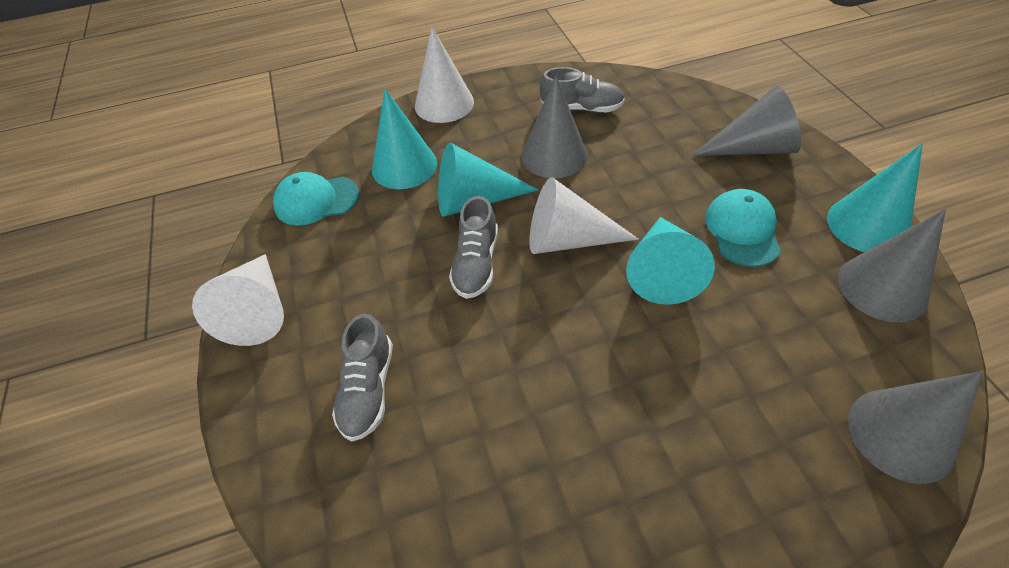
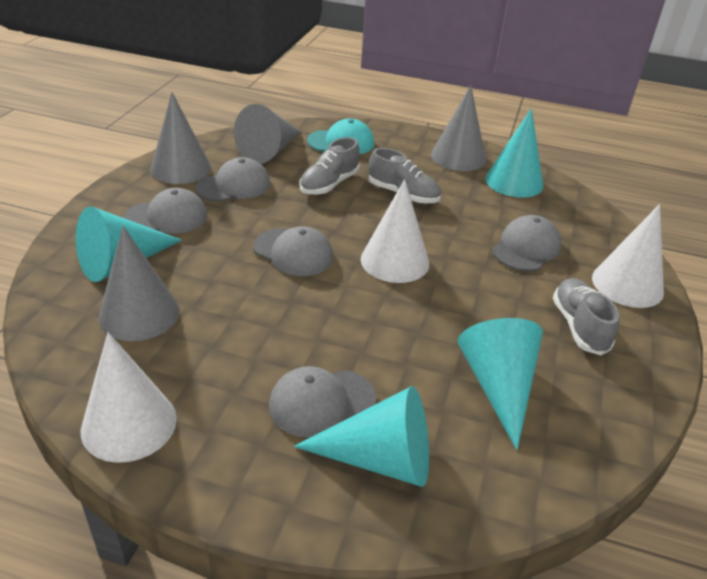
grey cap: none = 0 -> [123,188,208,234] [195,157,270,202] [253,226,334,276] [269,366,377,438] [492,215,561,271] = 5
turquoise cap: [273,172,359,226] [705,189,781,267] = 2 -> [307,119,374,154] = 1

